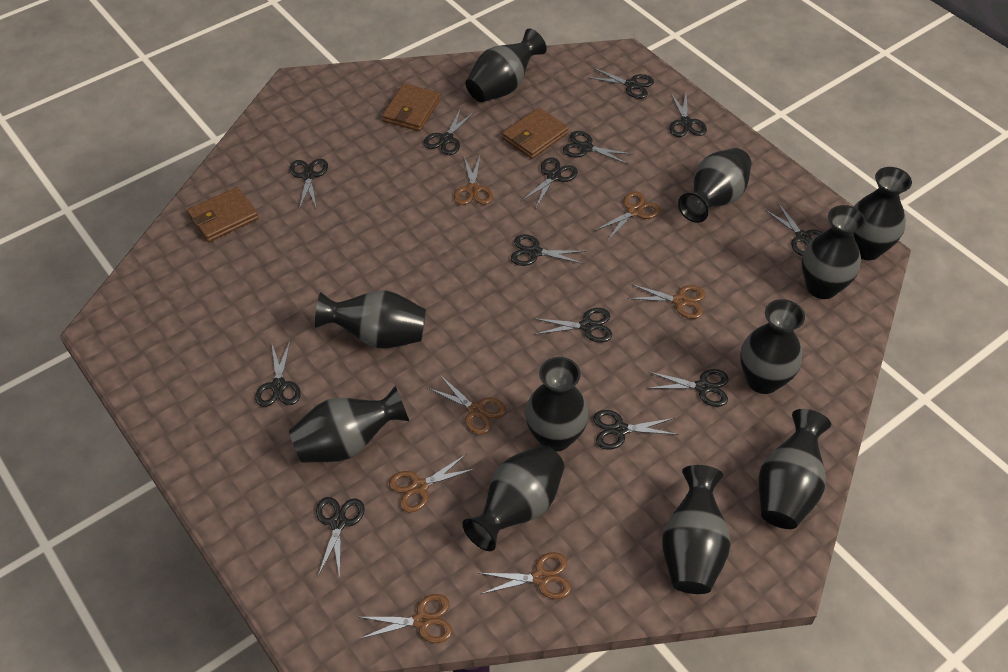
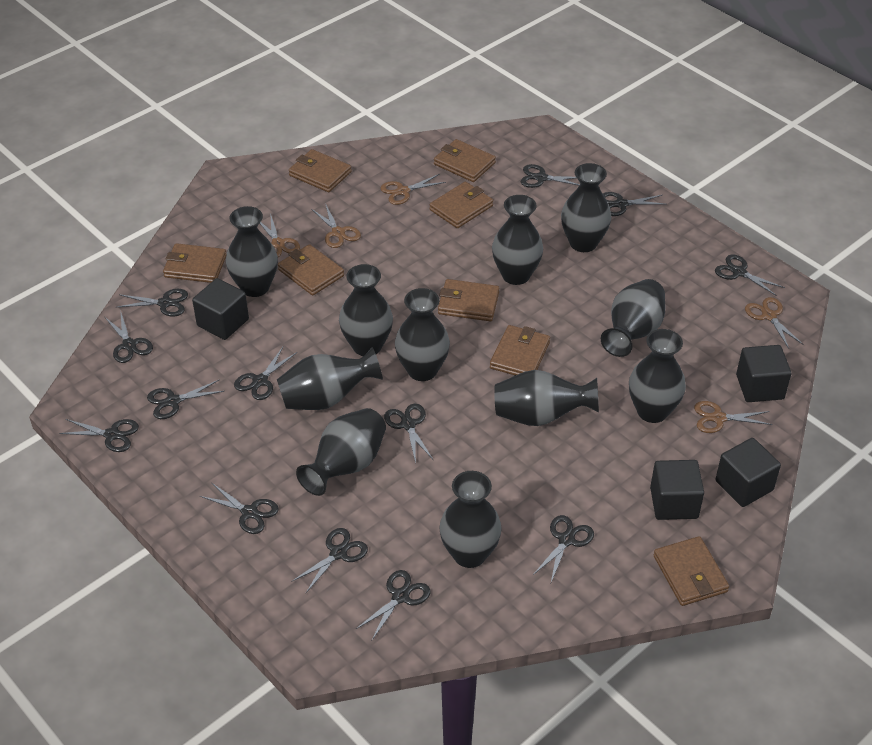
black cube: none = 0 -> [192,278,249,340] [650,460,704,520] [716,438,781,507] [736,345,791,402] = 4
brown scissors: [359,594,452,643] [389,454,475,513] [428,375,506,435] [454,156,493,205] [479,552,571,599] [595,191,660,241] [627,284,705,319] = 7 -> [260,213,300,257] [311,203,361,248] [380,174,446,205] [694,401,772,433] [745,297,804,349] = 5
brown wallet: [187,187,259,242] [382,83,440,131] [502,108,568,159] = 3 -> [163,243,227,283] [278,244,344,296] [289,149,352,192] [429,181,493,228] [434,139,496,182] [438,279,499,321] [490,325,550,375] [654,536,729,606] = 8

